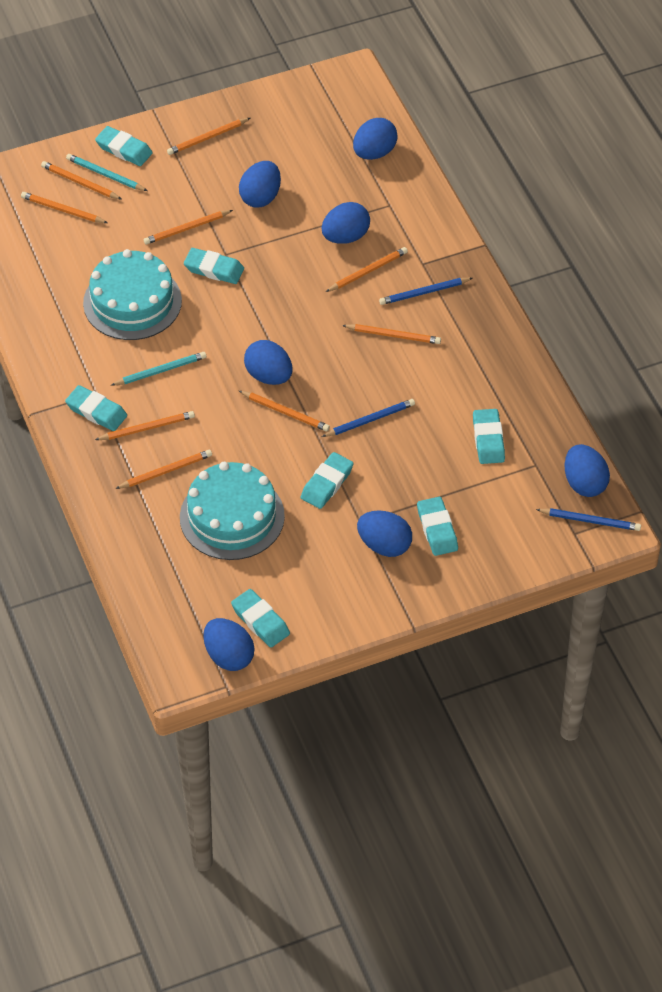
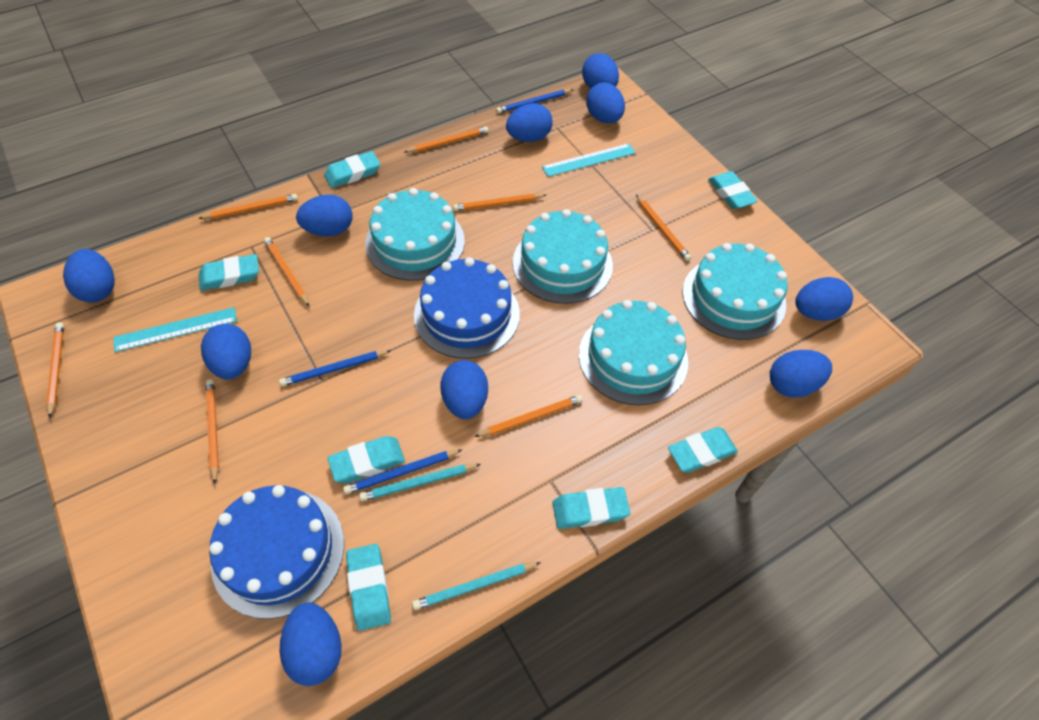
blue cake: none = 0 -> [209,485,344,619] [414,257,520,359] = 2
blue egg: [203,618,255,671] [239,161,281,207] [244,340,292,385] [322,202,370,244] [353,118,398,160] [357,510,412,557] [565,444,610,497] = 7 -> [63,249,115,303] [201,324,251,380] [280,602,342,686] [296,195,352,236] [440,360,488,419] [506,103,553,142] [582,53,619,88] [586,83,625,123] [770,350,832,398] [795,277,853,321] = 10
orange pencil: [21,192,108,223] [41,161,122,200] [95,411,195,440] [115,450,212,489] [144,210,233,244] [167,118,250,155] [239,391,330,432] [326,247,408,292] [342,324,441,344] = 9 -> [46,322,64,418] [198,194,298,219] [206,379,219,484] [264,237,309,306] [405,127,488,153] [453,194,546,211] [474,395,583,437] [636,195,691,261] = 8
turquoise cake: [83,249,182,340] [180,462,285,560] = 2 -> [365,188,465,281] [513,209,613,304] [579,300,688,405] [682,243,788,340] = 4
turquoise ruler: none = 0 -> [113,307,237,352] [542,143,636,177] = 2

